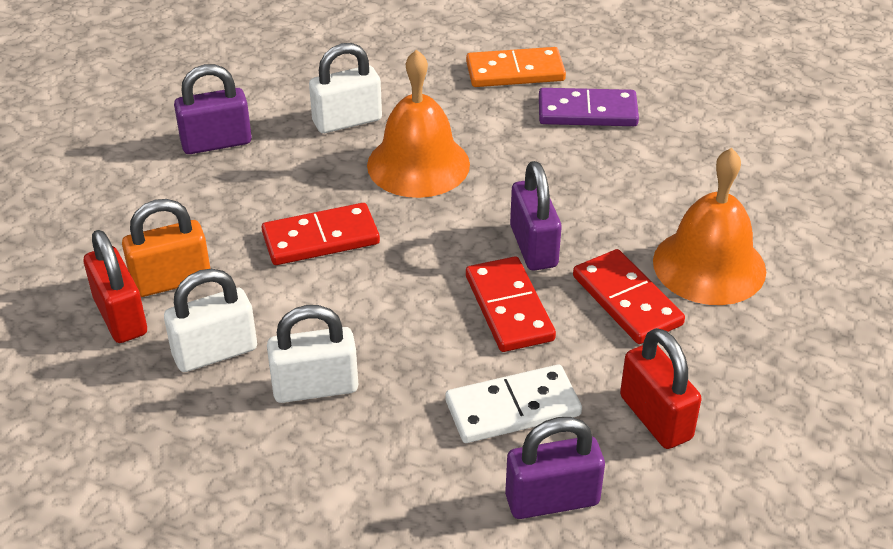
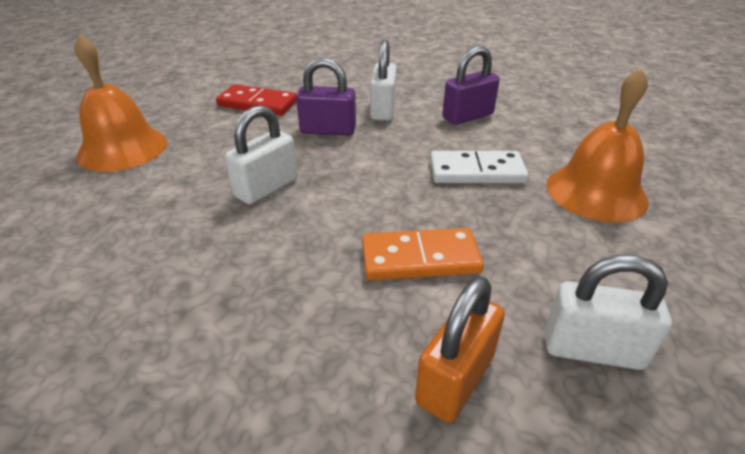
purple domino: [539,88,639,126] = 1 -> none = 0
purple padlock: [174,64,252,154] [505,417,605,519] [510,161,562,271] = 3 -> [296,57,356,136] [442,46,500,125] = 2
red domino: [261,203,380,265] [466,256,556,352] [573,249,685,344] = 3 -> [216,84,297,116] = 1
red padlock: [84,230,147,343] [620,328,702,449] = 2 -> none = 0

